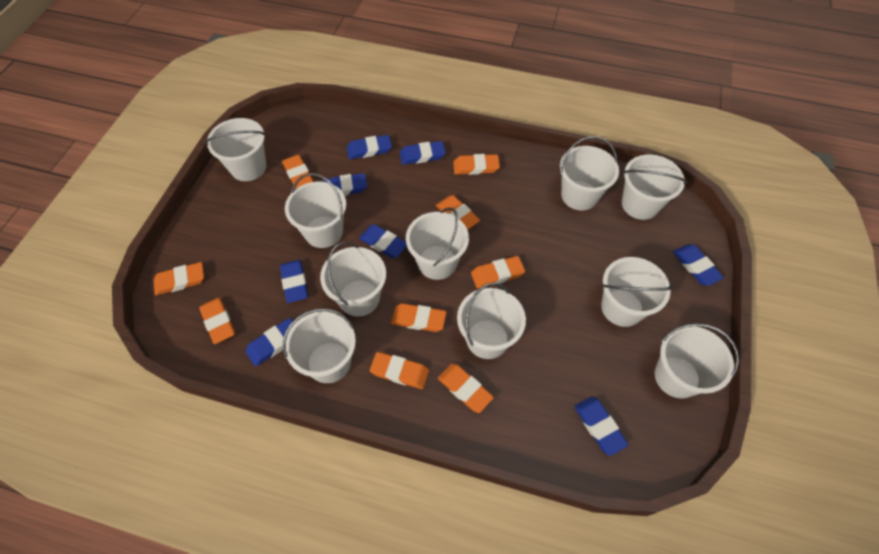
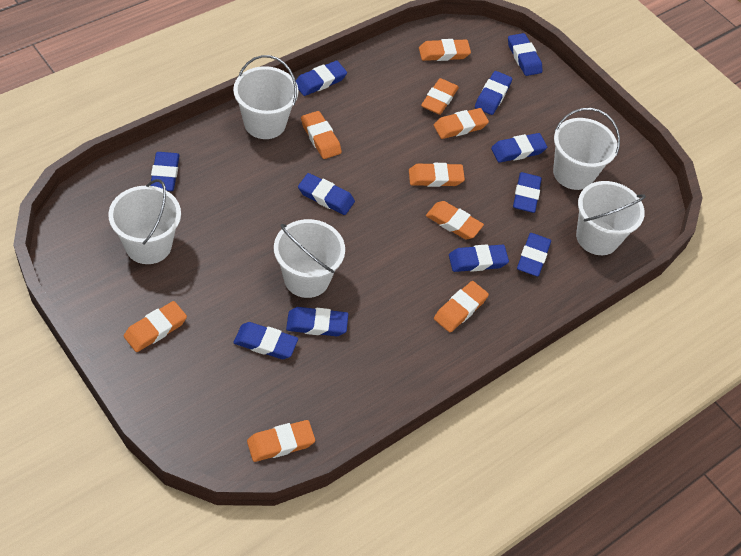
blue eraser: [245,318,293,367] [280,260,308,303] [323,173,367,196] [347,135,392,159] [359,224,407,258] [400,141,446,165] [574,397,628,456] [673,244,724,286] = 8 -> [150,152,180,191] [234,322,298,359] [286,307,348,336] [296,61,347,96] [298,173,355,215] [449,244,509,272] [475,71,512,115] [491,133,547,163] [508,33,543,76] [513,172,542,213] [517,233,551,277] = 11
white bucket: [205,118,266,181] [283,308,356,383] [285,173,346,248] [320,242,386,316] [406,207,469,280] [457,282,526,359] [560,136,619,211] [601,257,674,327] [622,154,687,220] [655,323,739,399] = 10 -> [108,179,181,264] [233,55,299,139] [274,219,345,298] [553,108,620,190] [576,181,646,255] = 5

